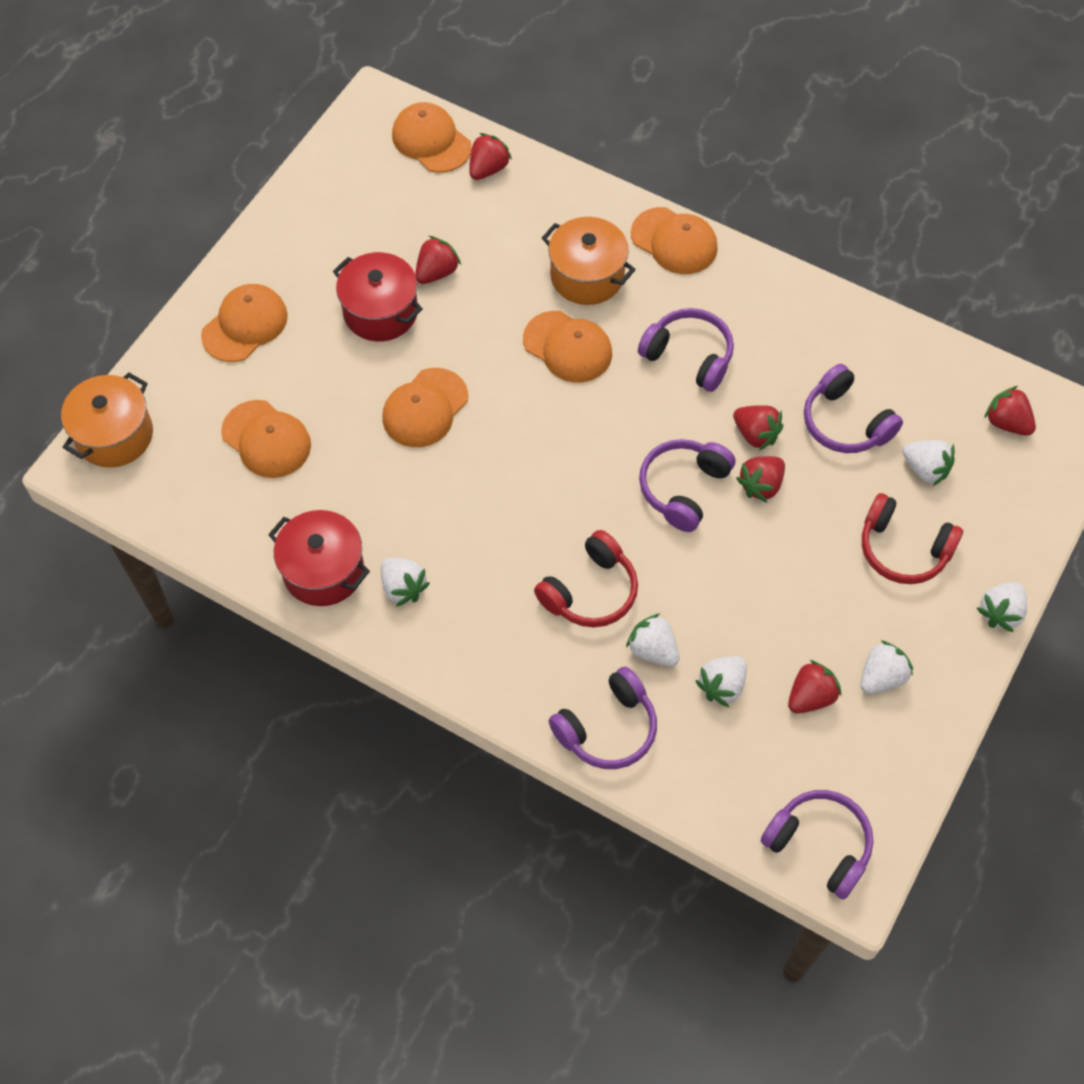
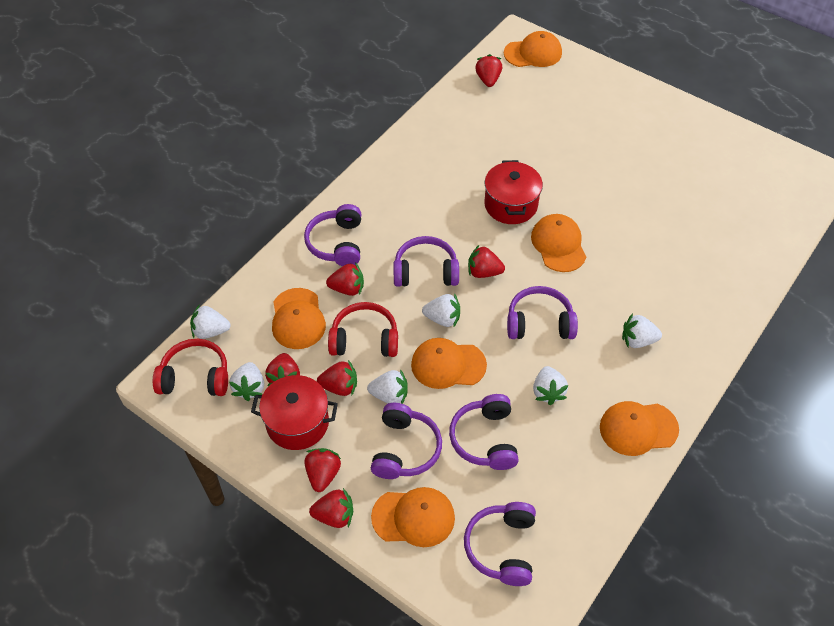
orange pot: [61,372,153,468] [542,217,636,305] = 2 -> none = 0
purple headphones: [549,666,657,769] [638,308,734,392] [639,439,735,532] [761,790,873,899] [804,364,903,453] = 5 -> [304,204,361,266] [371,403,442,479] [394,236,459,287] [449,394,519,470] [464,502,536,586] [507,286,578,339] = 6
red strawberry: [415,236,461,284] [469,133,512,180] [733,405,783,451] [736,456,785,503] [788,660,841,713] [984,386,1036,436] = 6 -> [265,353,300,386] [304,448,341,492] [309,488,353,528] [317,360,357,396] [326,262,364,296] [468,244,505,278] [475,54,502,87] = 7

